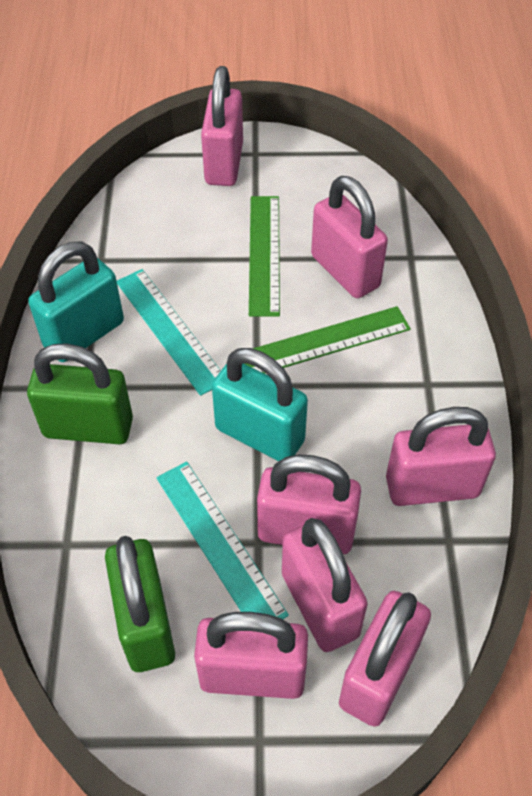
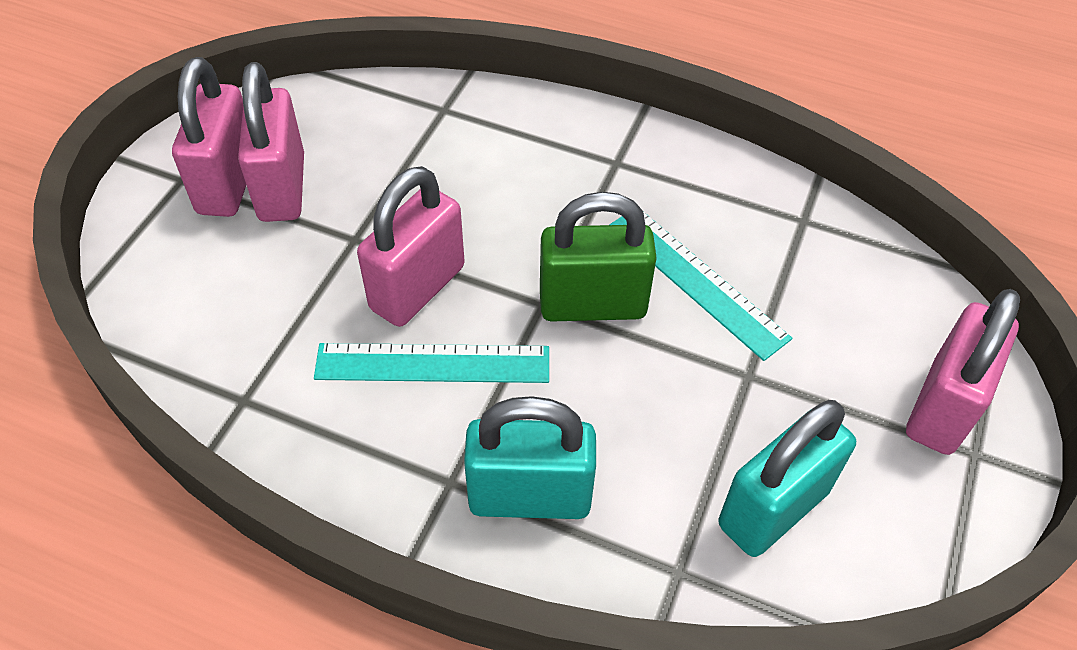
green padlock: [27,343,133,444] [105,536,175,672] = 2 -> [540,192,657,322] = 1
green ruler: [246,306,411,374] [249,196,280,317] = 2 -> none = 0
pink padlock: [194,612,308,699] [201,66,243,186] [257,455,361,554] [282,518,368,652] [311,176,388,298] [339,591,431,727] [386,407,496,506] = 7 -> [172,57,246,217] [238,62,304,222] [357,166,465,327] [906,289,1020,455] = 4

